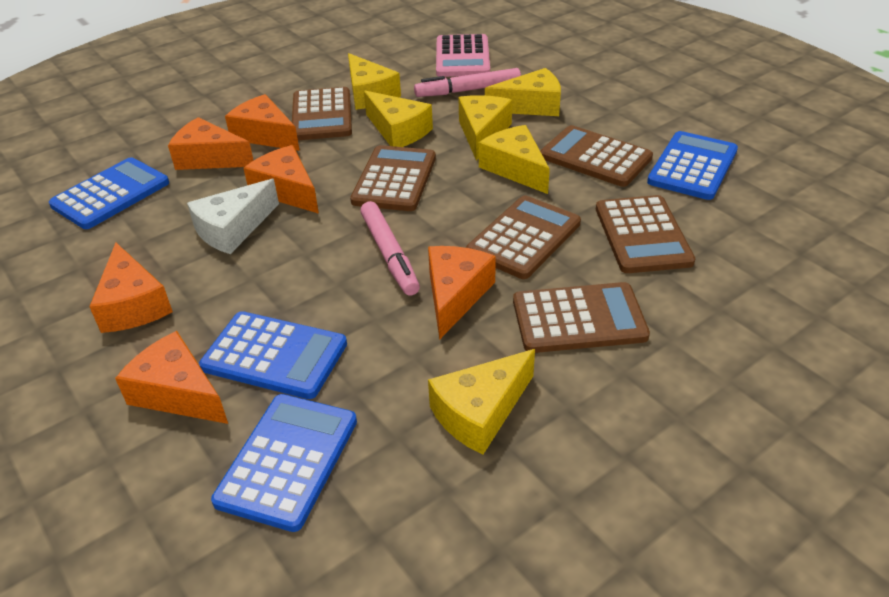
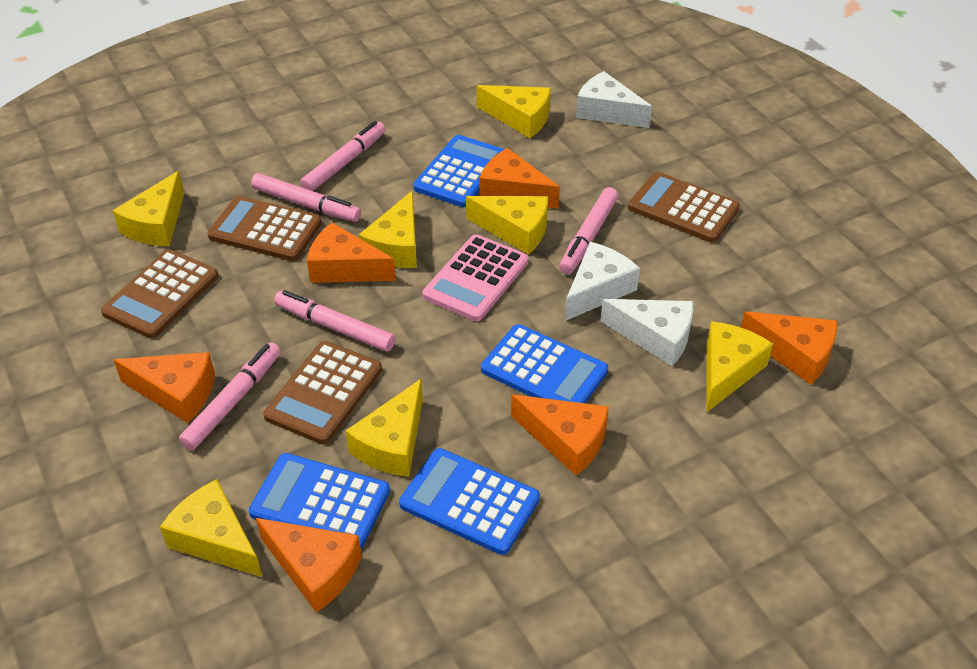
brown calculator: [292,87,352,140] [350,145,436,211] [466,195,581,279] [513,282,650,353] [540,125,653,187] [596,195,695,273] = 6 -> [101,249,219,338] [207,196,322,261] [263,341,382,444] [628,172,740,243] = 4
pink marker: [360,201,420,296] [414,68,521,97] = 2 -> [179,342,281,450] [251,173,361,222] [274,290,395,352] [300,121,386,191] [559,187,618,274] = 5
white cheese: [187,179,279,254] = 1 -> [565,242,640,321] [576,71,652,128] [600,299,693,366] = 3
yellow cheese: [348,53,401,110] [364,91,433,147] [428,349,535,455] [459,95,512,161] [479,125,550,194] [485,68,561,116] = 6 -> [113,171,184,246] [160,479,262,577] [346,379,423,477] [359,191,417,268] [466,196,548,255] [477,85,551,138] [707,321,773,412] = 7

